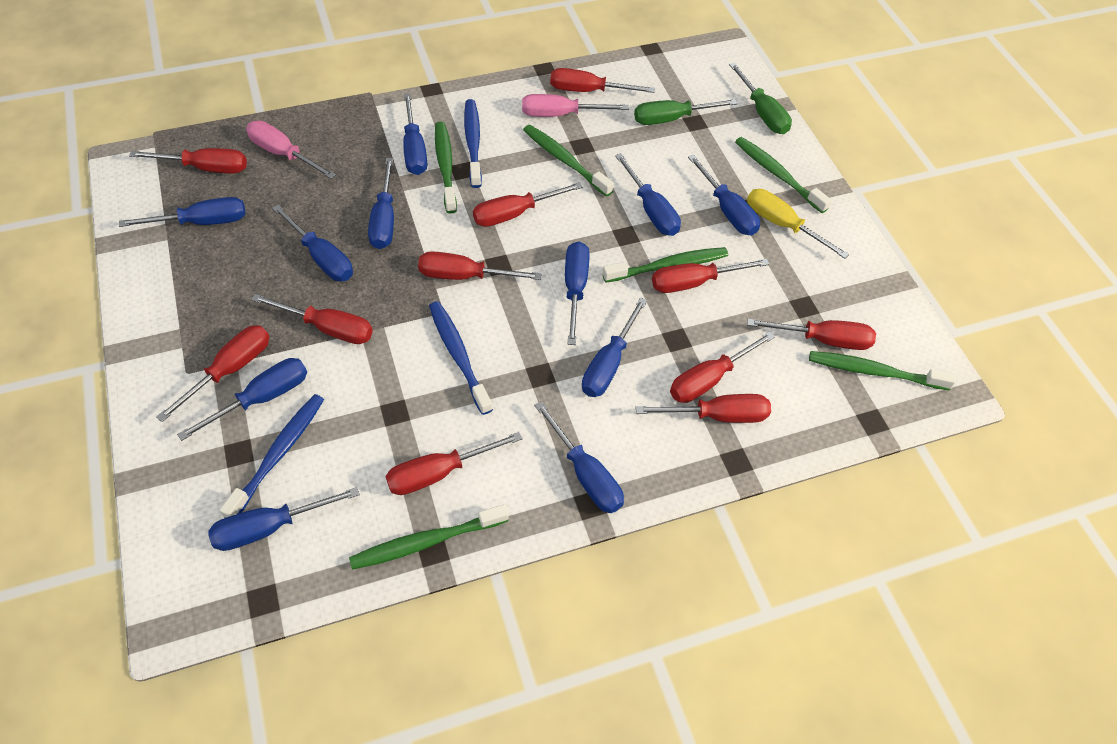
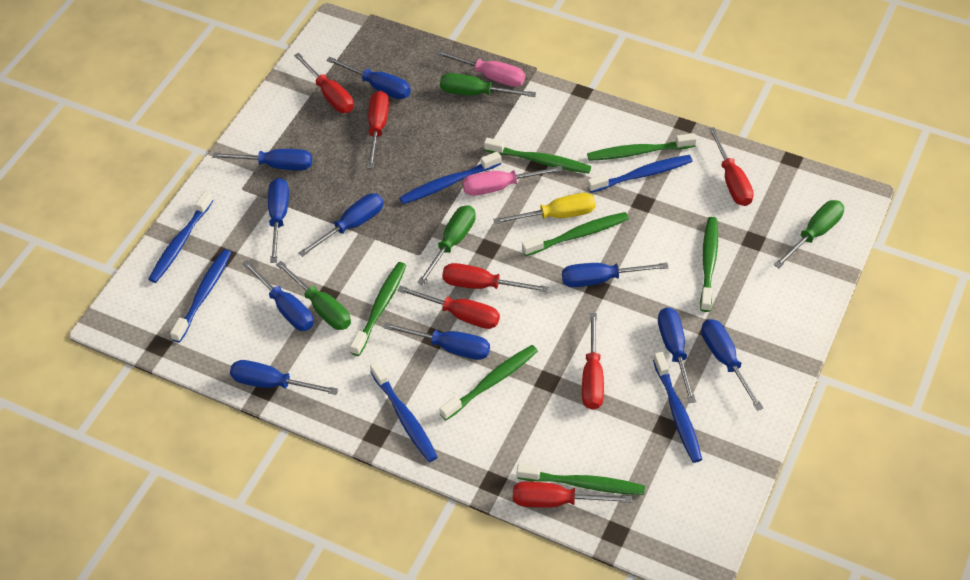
blue screwdriver: [119,197,246,227] [177,358,307,441] [208,487,360,551] [272,205,353,281] [368,158,394,249] [403,93,427,175] [534,401,624,513] [565,241,589,345] [582,297,647,397] [615,154,681,236] [688,154,760,235] = 11 -> [212,149,312,170] [230,360,339,395] [242,260,314,331] [268,178,289,263] [298,193,384,257] [326,57,411,99] [383,322,490,360] [562,263,669,287] [658,307,696,403] [701,319,763,411] = 10
blue toothbrush: [219,394,324,518] [429,301,493,415] [464,99,482,188] = 3 -> [148,191,214,283] [170,249,231,343] [370,361,438,462] [399,151,501,204] [588,155,693,193] [653,352,702,463] = 6
green screwdriver: [634,99,738,125] [729,63,792,134] = 2 -> [276,261,351,330] [417,205,476,285] [440,73,536,97] [774,200,844,268] = 4
green toothbrush: [349,504,509,570] [435,122,457,213] [523,125,614,197] [603,247,728,283] [735,137,832,213] [809,351,956,390] = 6 -> [350,262,406,356] [439,345,538,420] [484,138,591,174] [517,464,645,495] [522,212,629,256] [587,133,697,161] [700,217,718,312] = 7
red screwdriver: [129,148,247,174] [156,325,269,422] [251,294,373,344] [386,432,523,495] [418,251,542,280] [473,182,583,227] [550,68,655,93] [636,394,771,423] [652,259,770,293] [670,332,775,403] [747,319,876,350] = 11 -> [294,53,354,113] [367,91,389,169] [397,286,500,329] [442,263,549,292] [513,481,632,508] [582,313,604,410] [709,127,754,206] = 7

